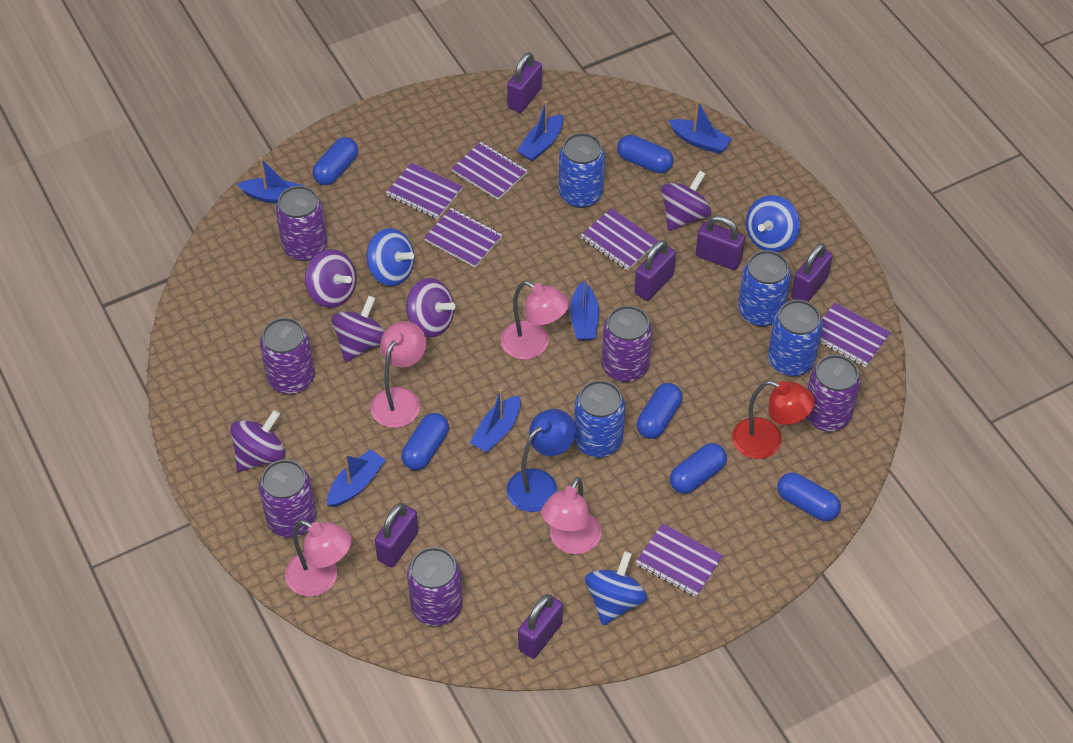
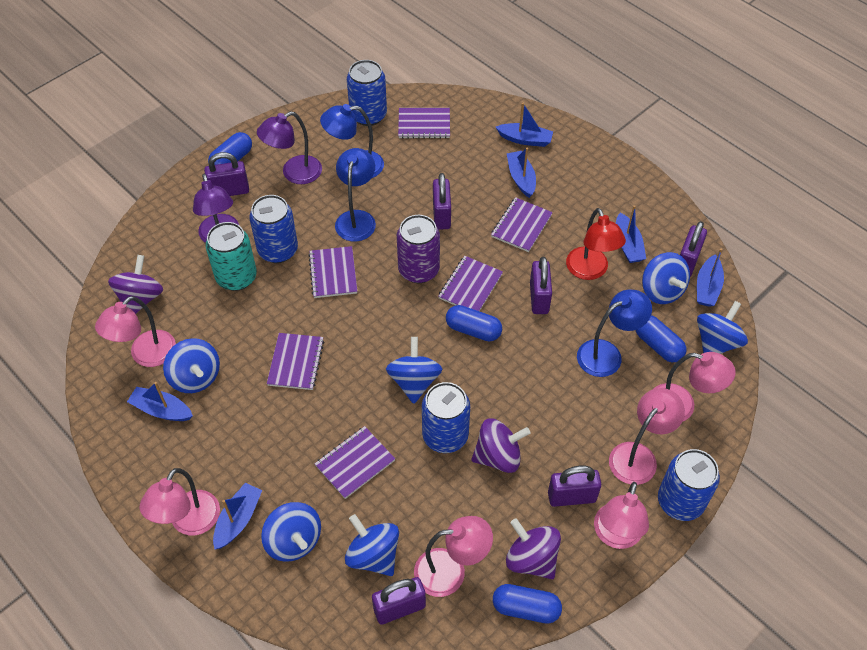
blue capsule: [312,137,358,185] [401,413,449,470] [617,135,673,173] [637,383,682,439] [670,443,727,494] [777,473,841,521] = 6 -> [208,132,252,165] [446,305,502,341] [493,584,562,624] [635,315,687,362] = 4
blue lamp: [507,409,576,512] = 1 -> [320,104,384,178] [335,148,376,242] [577,289,652,377] = 3
blue spinning top: [366,228,414,286] [585,551,647,625] [746,195,800,252] = 3 -> [163,338,220,393] [261,502,321,562] [345,514,399,576] [386,337,442,404] [642,252,690,304] [697,301,748,354] = 6
pink lamp: [285,520,351,597] [371,321,426,428] [501,281,569,360] [541,477,601,554] = 4 -> [95,296,176,367] [140,468,220,535] [414,516,493,597] [594,482,649,549] [609,388,685,485] [653,352,736,422] = 6
purple can: [259,460,317,538] [260,318,315,394] [276,186,328,261] [407,547,463,626] [602,305,652,382] [806,355,861,432] = 6 -> [397,215,440,283] = 1
purple lamp: none = 0 -> [193,174,239,243] [257,111,322,184] = 2
purple spinning top: [230,410,285,472] [305,249,356,308] [331,296,385,362] [406,278,455,337] [661,170,711,231] = 5 -> [108,255,163,314] [471,418,530,473] [506,518,561,579] = 3
turquoise can: none = 0 -> [205,222,257,291] = 1

